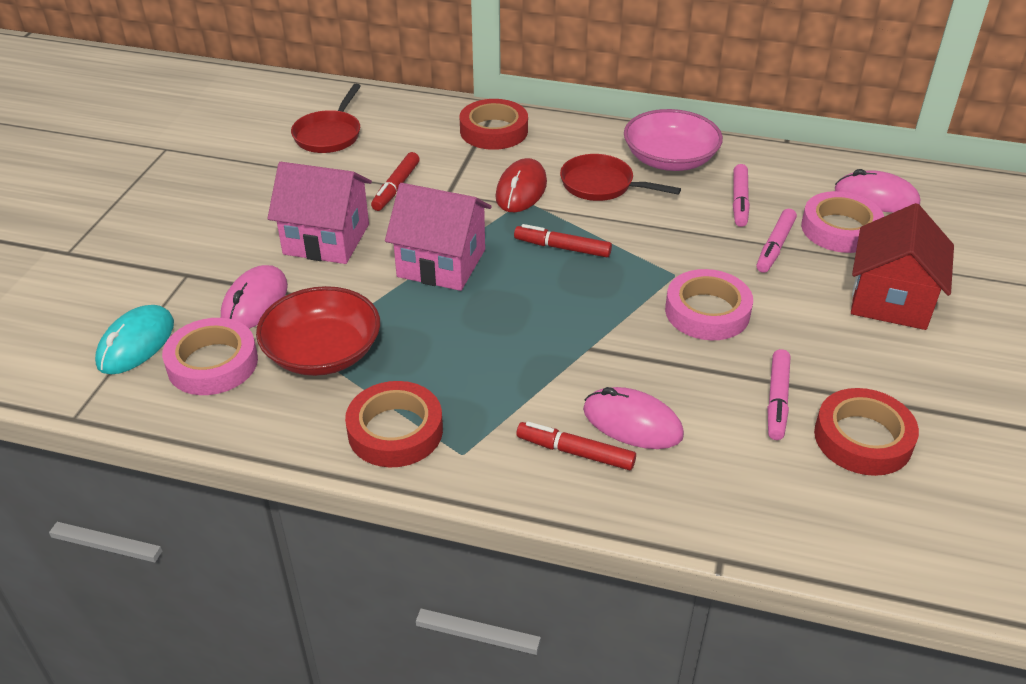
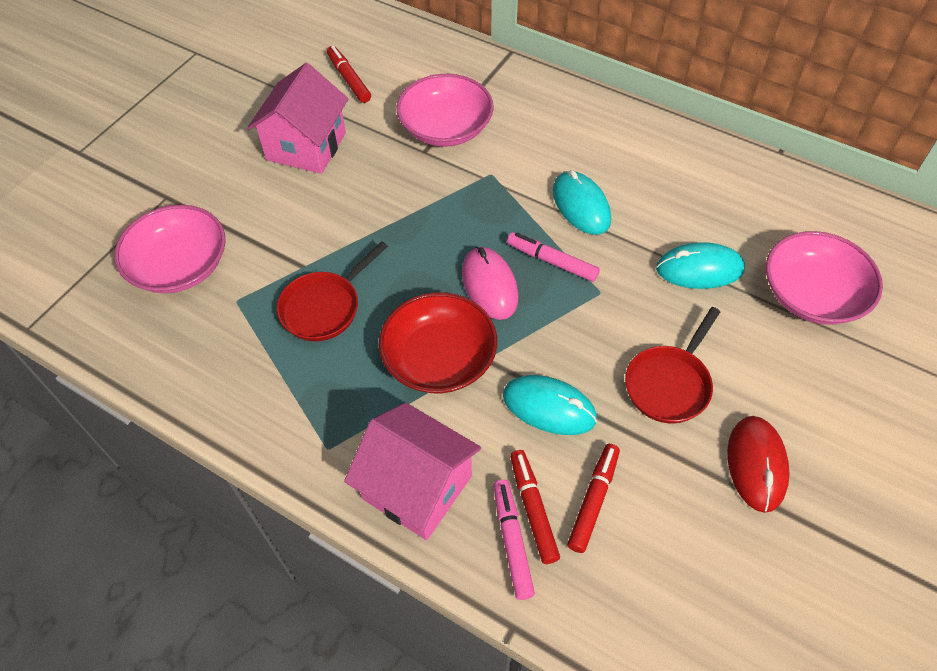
pink bowl: [624,109,723,171] = 1 -> [114,205,226,293] [397,74,494,147] [766,231,883,325] = 3
pink marker: [733,164,750,227] [756,209,797,273] [767,349,790,440] = 3 -> [493,479,535,600] [507,232,600,282] = 2
pink mouse: [221,265,288,329] [583,387,684,449] [835,169,920,213] = 3 -> [462,247,519,320] = 1
pink tape: [162,318,258,395] [665,269,753,340] [801,191,884,253] = 3 -> none = 0
red house: [851,203,954,330] = 1 -> none = 0
red tape: [345,381,443,467] [460,99,528,150] [814,388,919,476] = 3 -> none = 0
turquoise mouse: [95,305,174,374] = 1 -> [503,375,597,435] [553,170,611,235] [656,242,745,289] = 3

